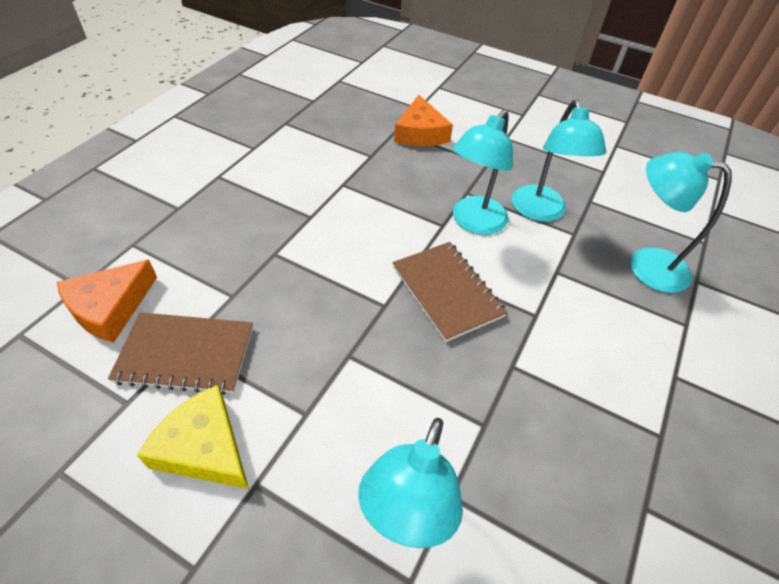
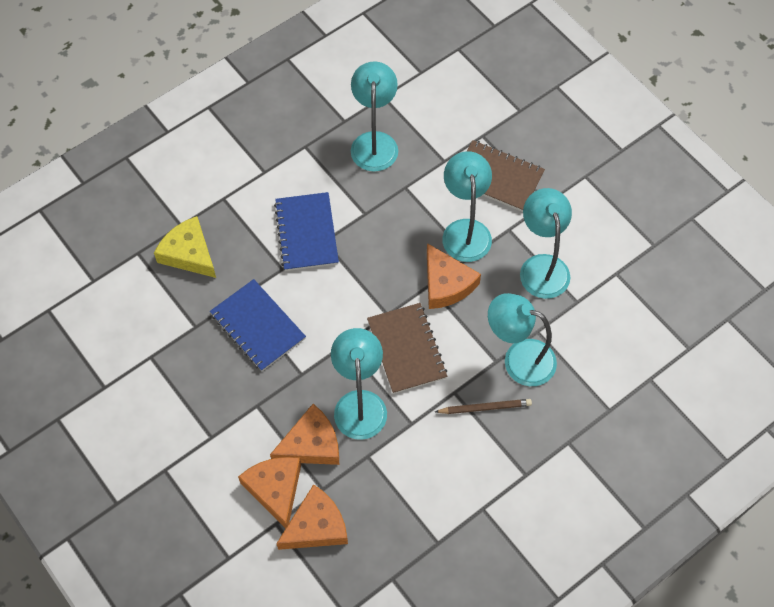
blue notebook: none = 0 -> [210,279,306,371] [274,192,339,271] = 2
brown pencil: none = 0 -> [435,399,532,414] = 1
orange cheese: [57,259,157,343] [394,95,453,146] = 2 -> [238,457,301,528] [270,404,339,465] [276,484,348,550] [427,243,481,309] = 4
turquoise lamp: [358,418,463,548] [453,110,513,235] [512,99,607,222] [630,152,732,293] = 4 -> [331,328,387,440] [351,61,398,172] [442,151,492,262] [488,293,557,386] [520,188,572,299] = 5

